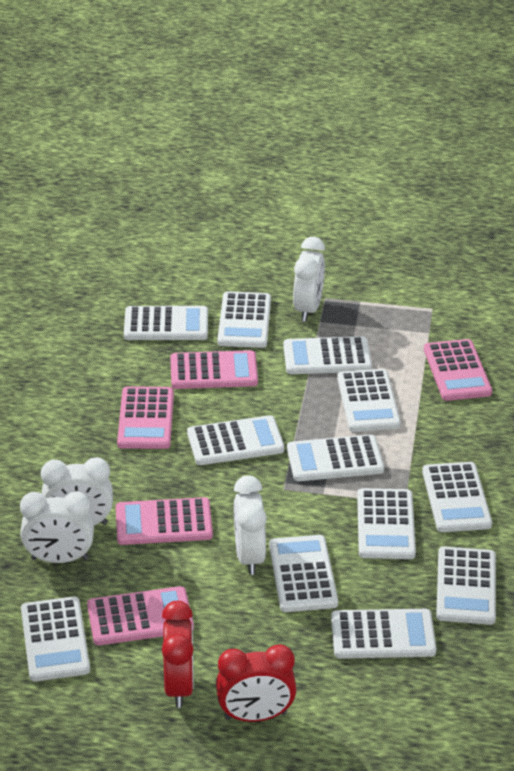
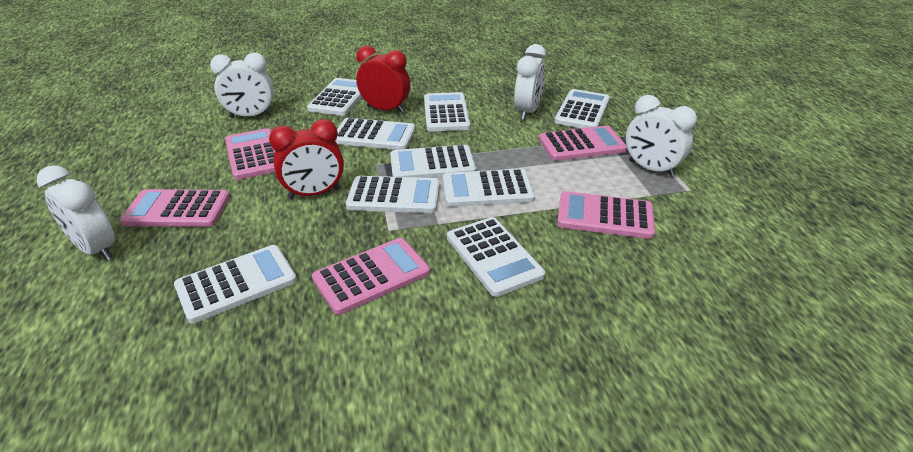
white calculator: [21,596,90,682] [124,306,208,340] [187,415,285,465] [218,291,271,348] [269,535,338,612] [283,336,372,374] [287,434,384,481] [331,609,436,659] [337,369,401,432] [357,488,416,559] [422,462,492,532] [436,546,496,625] = 12 -> [174,245,297,324] [307,78,362,116] [335,118,416,150] [346,176,440,213] [390,145,476,178] [424,92,470,132] [443,169,535,207] [447,217,545,297] [555,89,610,128] = 9

